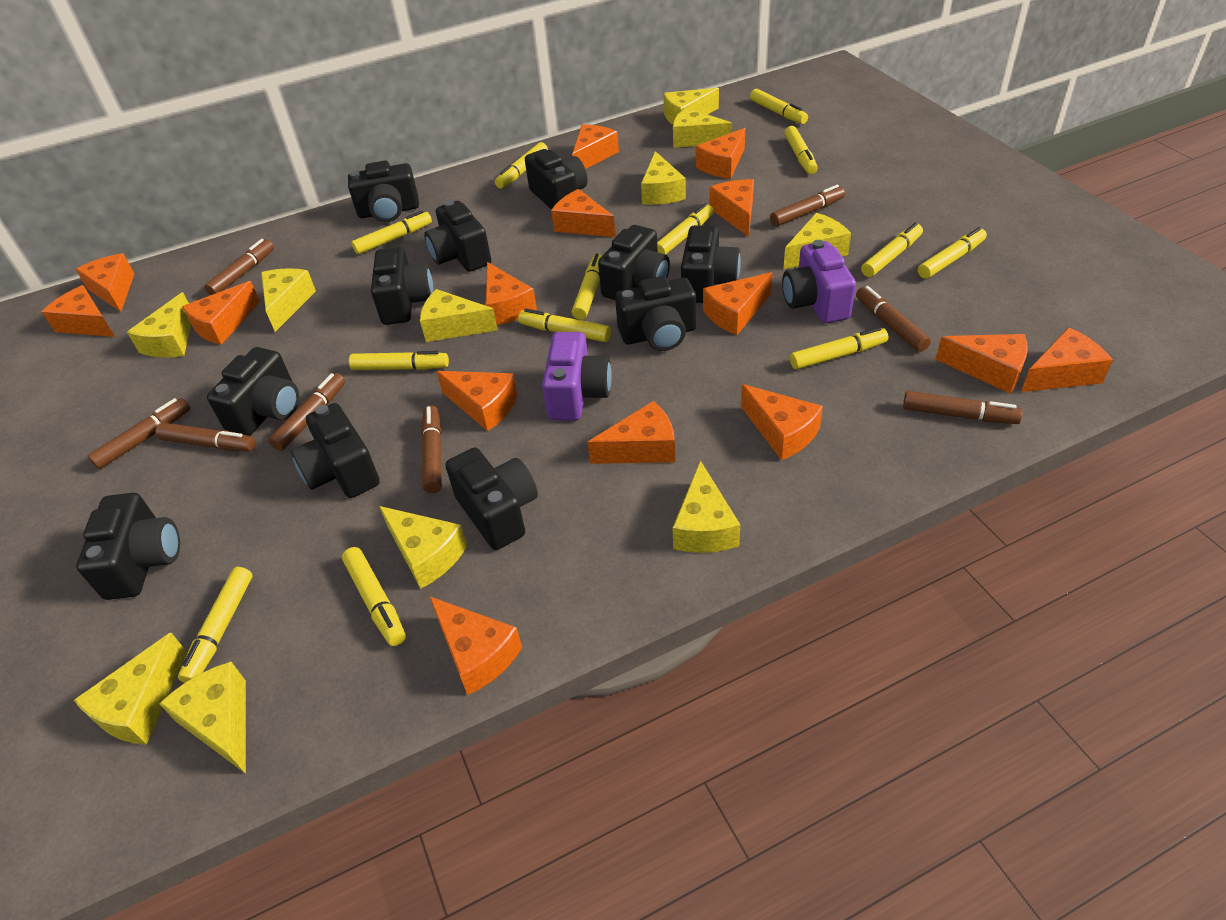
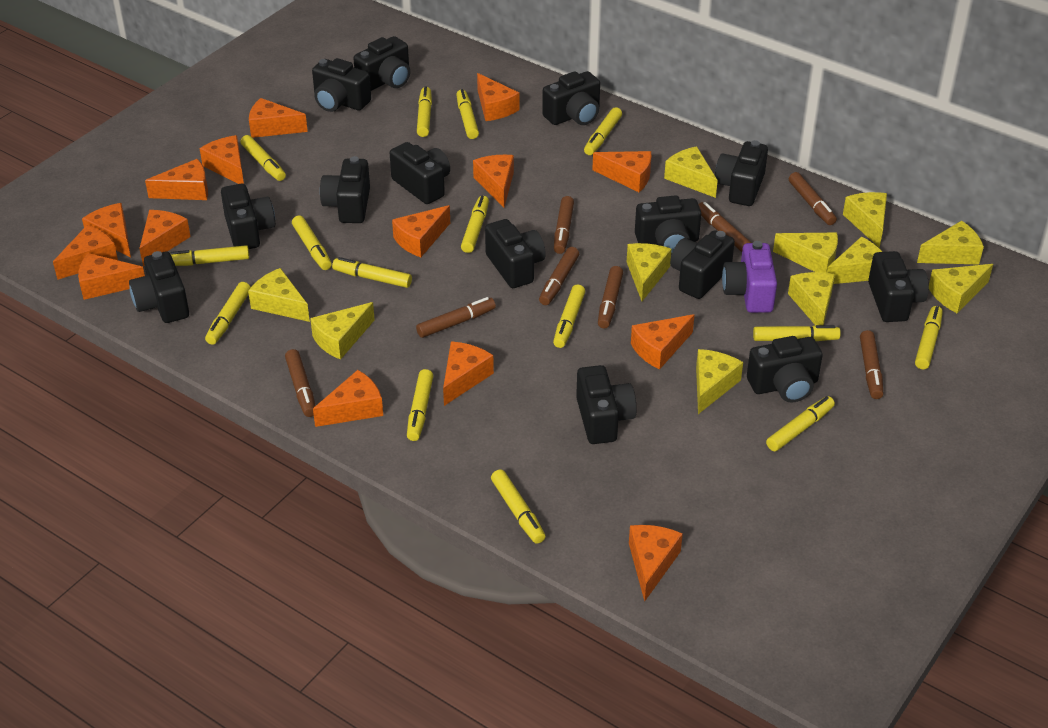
black camera: [76,493,180,600] [207,347,299,436] [291,403,380,498] [348,161,419,222] [371,247,434,325] [424,200,491,272] [445,447,538,550] [525,149,588,210] [598,225,670,300] [615,276,696,351] [681,225,741,303] = 11 -> [129,251,189,323] [221,184,275,249] [312,58,371,112] [320,156,370,223] [353,36,410,91] [390,142,450,204] [485,219,546,288] [542,71,600,125] [576,365,637,444] [635,195,701,255] [670,230,735,299] [715,140,768,206] [747,336,823,403] [868,251,929,322] = 14
purple camera: [542,332,612,421] [782,240,856,323] = 2 -> [722,241,777,313] = 1
yellow marker: [178,567,253,683] [342,547,406,646] [349,351,449,370] [351,211,432,254] [495,142,548,189] [518,309,611,342] [572,253,603,320] [657,203,714,254] [750,89,808,124] [784,126,818,174] [790,327,888,370] [861,223,923,277] [918,227,987,279] = 13 -> [171,245,249,266] [205,282,251,345] [241,135,286,181] [292,215,332,270] [332,257,412,288] [407,369,433,441] [417,86,432,137] [456,89,479,139] [461,196,489,253] [491,469,546,544] [553,285,586,348] [584,107,622,155] [753,325,841,341] [766,396,835,451] [915,306,943,369] = 15

